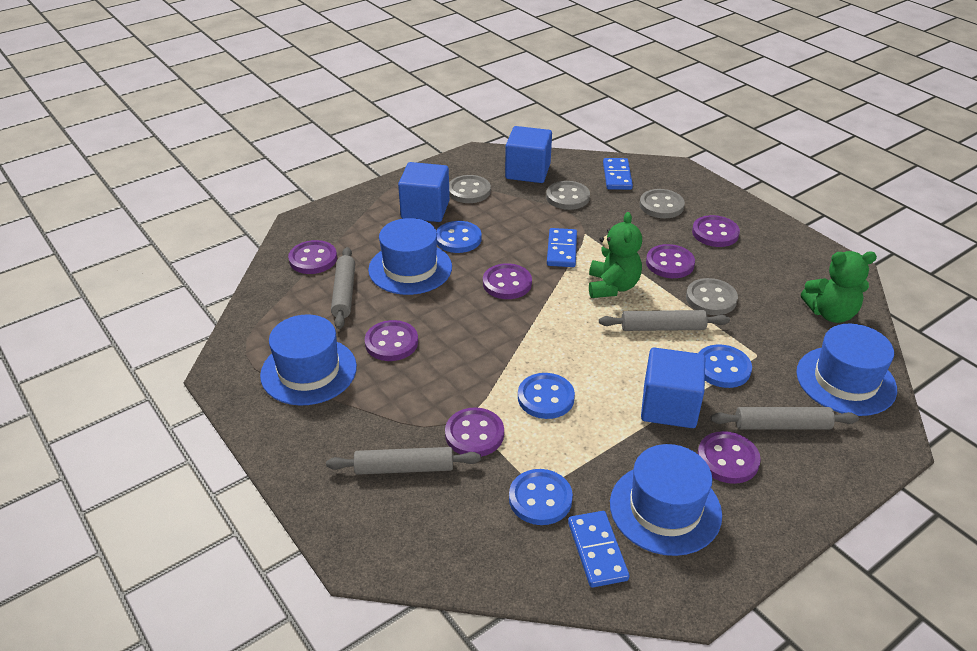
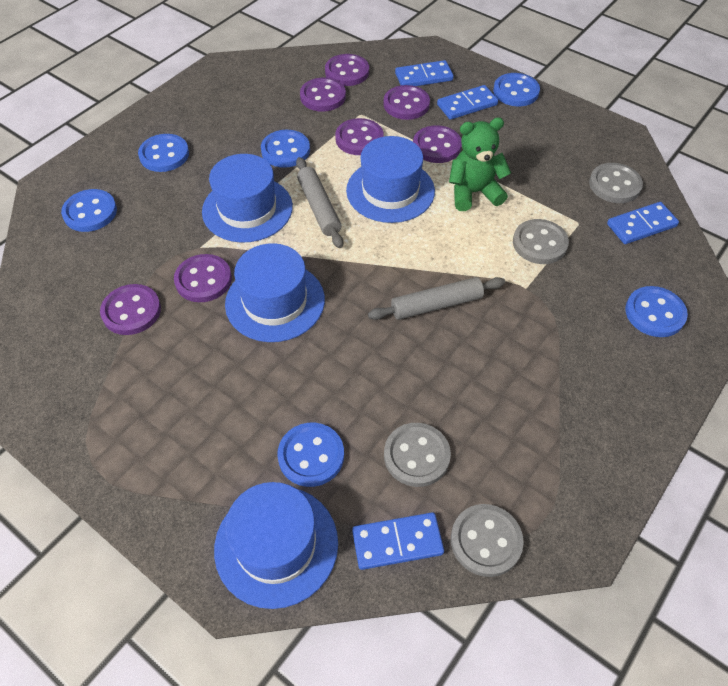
blue button: [436,221,482,253] [509,469,573,525] [518,373,575,419] [699,344,752,388] = 4 -> [61,189,117,232] [138,134,189,172] [261,130,310,168] [277,423,344,487] [493,73,540,106] [625,286,688,337] = 6
blue cube: [398,162,450,222] [505,126,552,183] [641,348,705,428] = 3 -> none = 0
blue domino: [547,228,577,267] [568,511,629,588] [603,158,633,190] = 3 -> [352,512,444,570] [395,60,454,86] [437,85,498,120] [607,202,679,244] = 4
green teddy bear: [589,212,642,298] [801,251,877,323] = 2 -> [449,117,511,211] = 1
grey rolling pin: [326,447,481,475] [331,247,355,329] [599,310,730,331] [711,407,859,430] = 4 -> [296,157,343,248] [368,277,505,320] = 2

